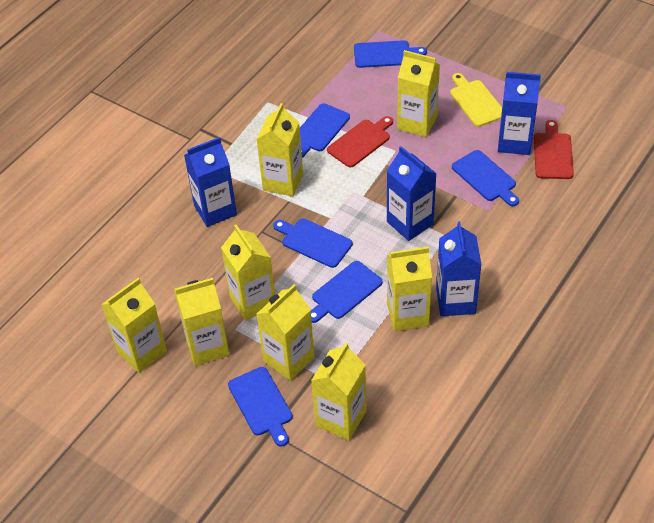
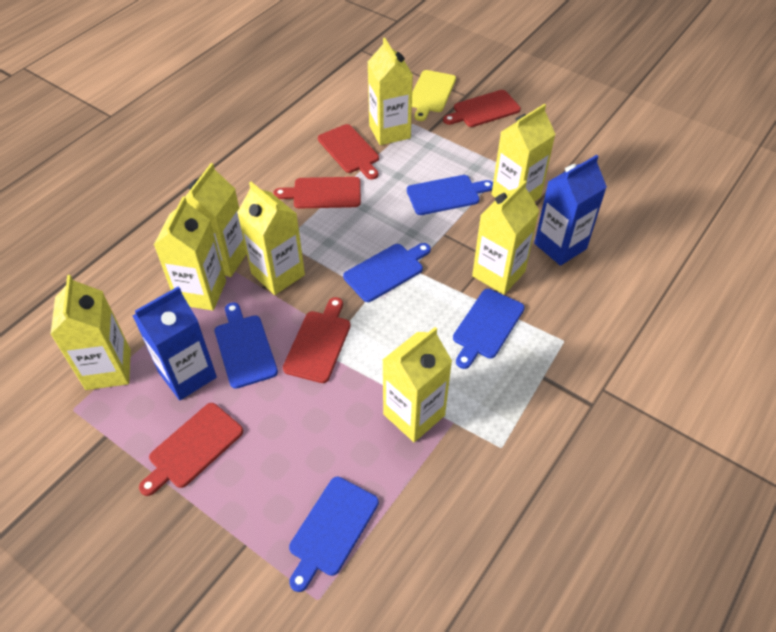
blue carton: [184,137,237,227] [387,146,437,241] [436,221,482,316] [498,72,541,155] = 4 -> [133,286,217,400] [534,155,607,266] = 2
blue cutting board: [228,367,293,447] [273,219,353,268] [300,103,350,158] [311,261,383,323] [354,40,427,68] [452,150,519,206] = 6 -> [215,302,278,389] [289,477,379,592] [343,243,431,302] [407,175,493,215] [453,289,525,369] = 5
red cutting board: [327,116,393,168] [534,120,574,179] = 2 -> [139,403,243,496] [273,177,361,209] [283,297,351,383] [318,124,379,180] [443,90,521,127] = 5

